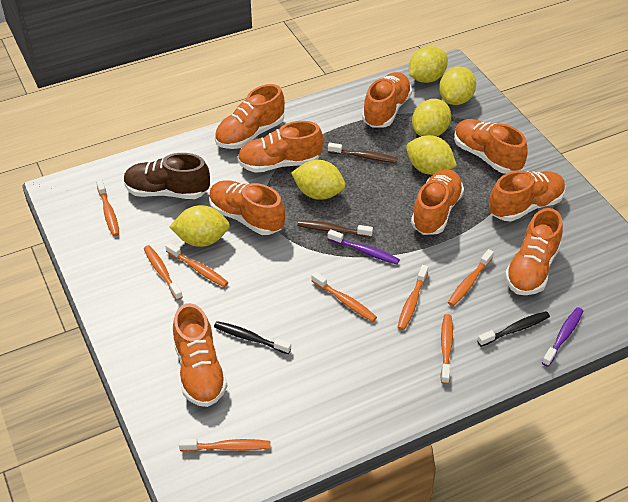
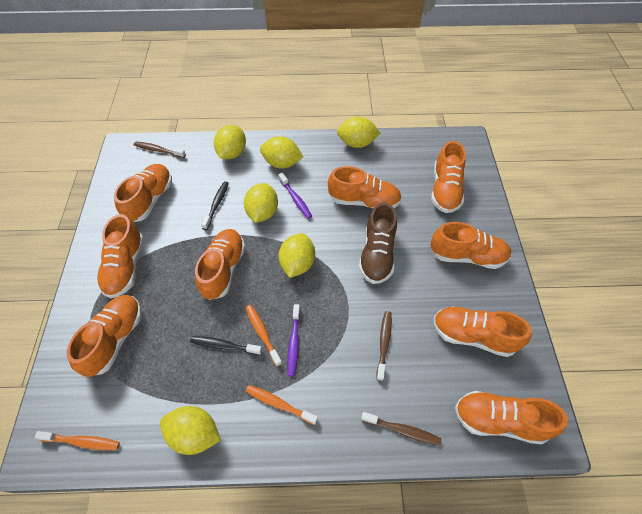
brown toothbrush: [298,220,373,238] [328,142,397,163] = 2 -> [134,142,186,158] [361,412,441,446] [376,311,392,381] = 3
orange toothbrush: [96,179,119,236] [144,245,183,300] [165,242,229,287] [179,439,271,452] [312,272,377,322] [397,265,428,330] [440,314,453,384] [448,249,494,306] = 8 -> [35,431,120,450] [245,305,282,367] [246,385,318,425] = 3

